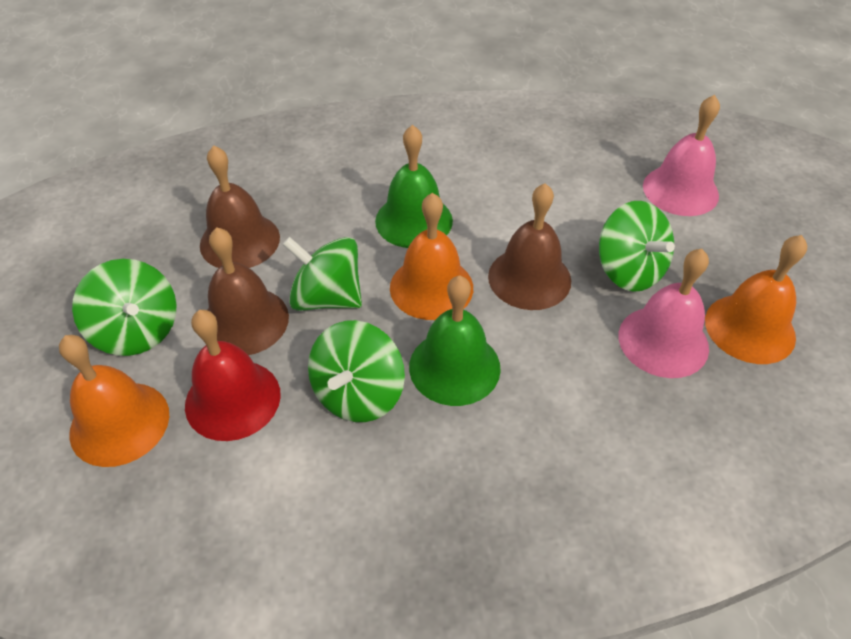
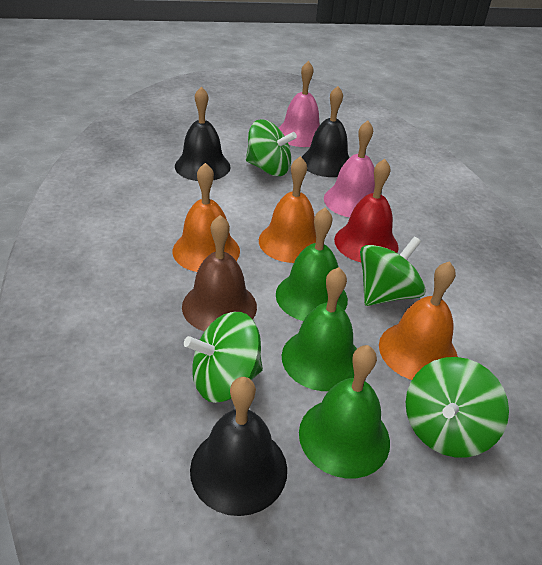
black bell: none = 0 -> [175,87,231,181] [190,377,287,516] [302,86,350,177] = 3
brown bell: [200,145,280,268] [207,227,289,355] [488,183,571,310] = 3 -> [182,215,257,332] = 1
green bell: [375,125,453,248] [409,275,501,406] = 2 -> [276,208,348,321] [282,267,357,391] [299,345,390,479] = 3

